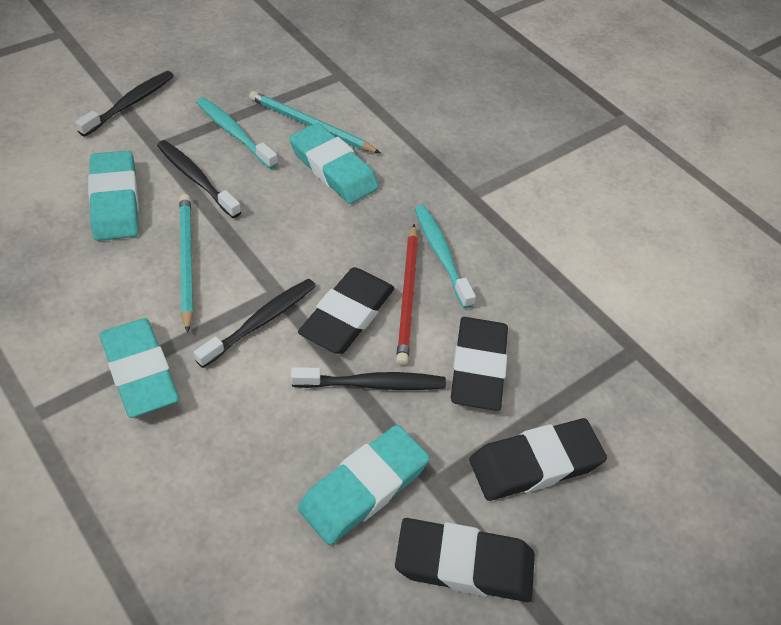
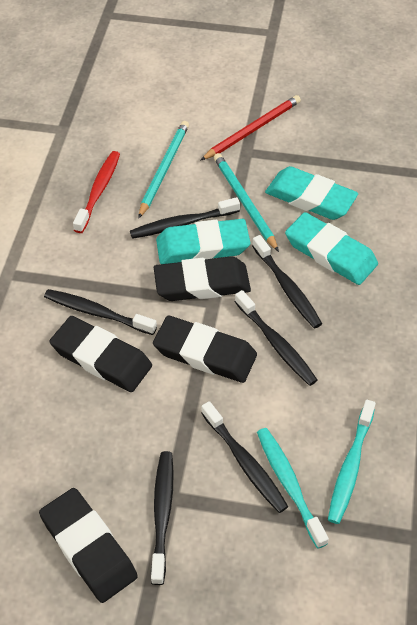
black toothbrush: [75,71,174,137] [157,140,241,218] [194,279,316,368] [291,367,446,390] = 4 -> [44,289,157,335] [130,197,240,239] [151,451,174,585] [201,401,289,513] [235,290,317,386] [252,235,322,328] = 6
red toothbrush: none = 0 -> [73,151,120,233] = 1
turquoise eraser: [88,151,139,241] [100,318,179,418] [289,123,379,204] [298,425,430,545] = 4 -> [156,219,250,264] [265,166,358,220] [285,212,378,285] = 3

